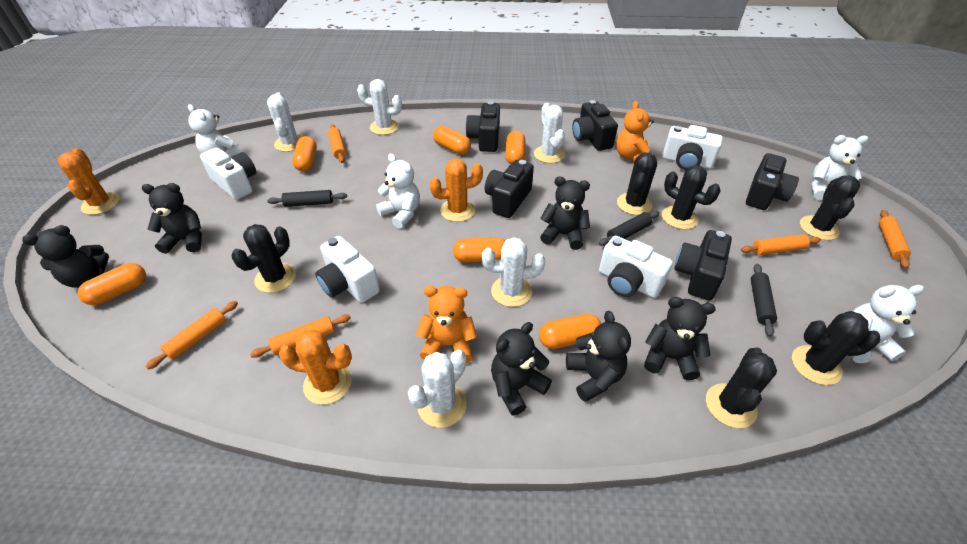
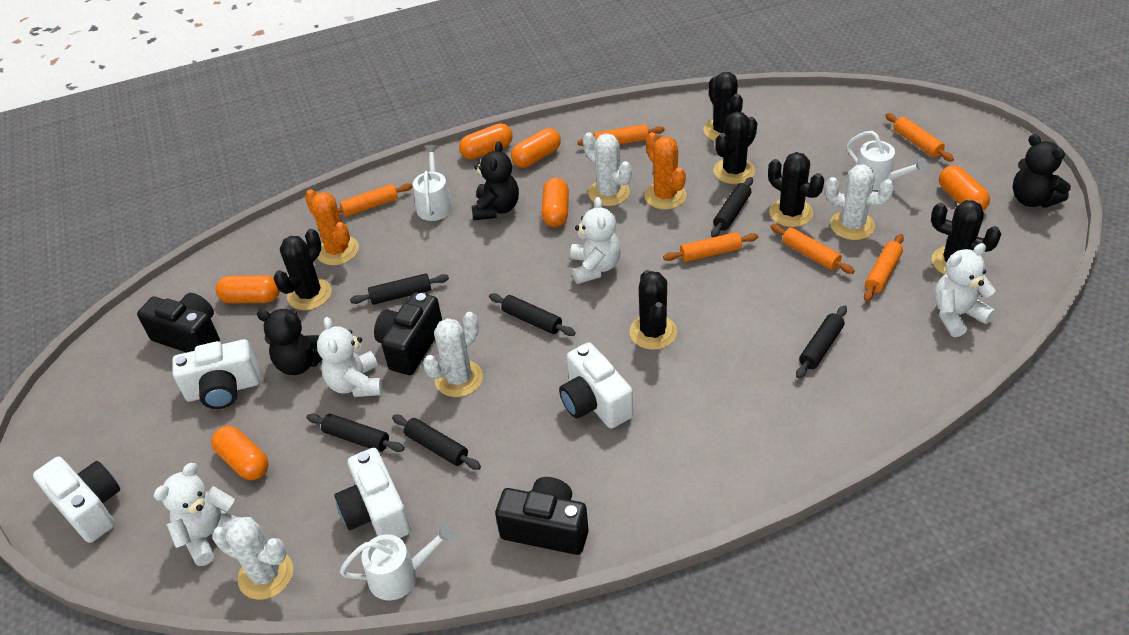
black camera: [466,101,500,152] [485,160,534,218] [572,100,618,151] [674,230,732,300] [746,153,799,210] = 5 -> [137,293,220,353] [374,292,442,375] [495,477,589,555] = 3
black rolling pin: [267,190,347,207] [598,211,660,246] [751,264,777,337] = 3 -> [307,414,405,452] [350,273,449,305] [392,415,481,470] [489,293,576,336] [711,177,753,237] [796,305,847,379] = 6
black teddy bear: [22,225,109,288] [141,183,202,254] [491,322,552,416] [540,177,590,250] [566,311,631,402] [644,297,716,380] = 6 -> [257,309,322,375] [471,141,519,220] [1012,134,1071,208] = 3
orange cactus: [58,148,120,215] [279,330,352,405] [430,159,483,222] = 3 -> [305,189,359,265] [644,132,687,210] = 2
orange rolling pin: [145,301,238,370] [250,314,351,358] [328,124,346,163] [741,234,821,255] [878,210,911,268] = 5 -> [338,183,413,217] [578,124,665,146] [663,232,758,262] [771,224,855,274] [864,234,904,301] [885,113,954,162] = 6
orange teddy bear: [416,286,477,363] [616,101,654,163] = 2 -> none = 0
white cactus: [267,92,303,152] [357,79,402,135] [408,350,467,428] [482,237,545,307] [534,103,565,163] = 5 -> [212,517,293,600] [423,312,483,397] [583,132,632,206] [825,164,894,240] = 4
white watering can: none = 0 -> [340,523,454,600] [413,145,453,221] [846,131,928,190] = 3

